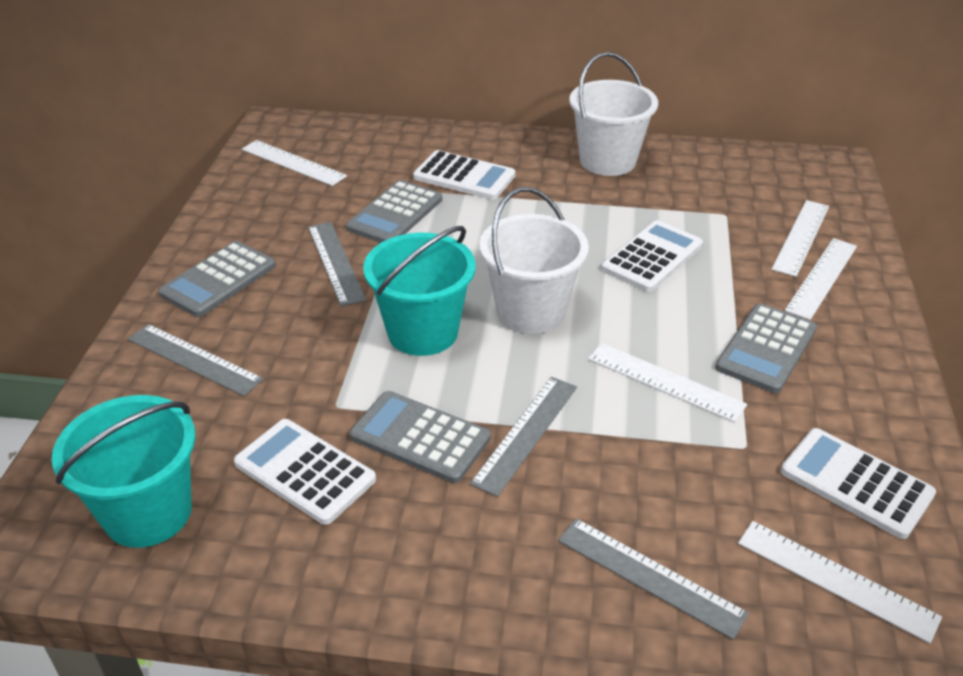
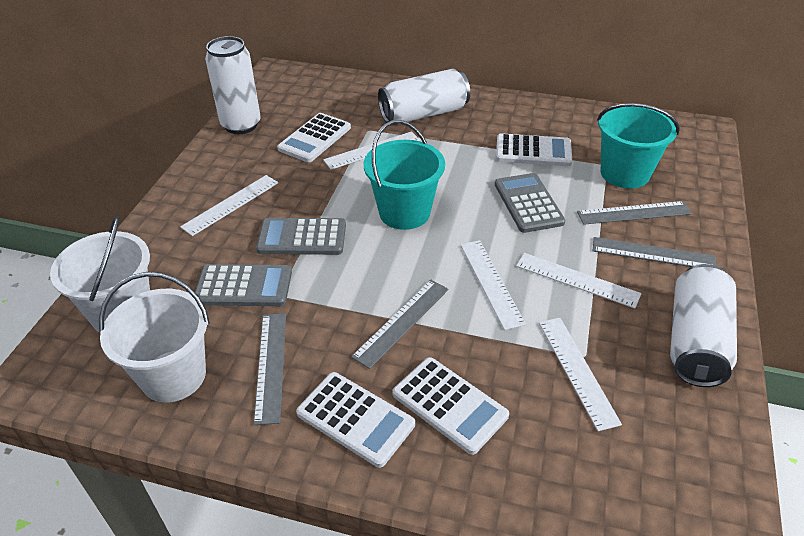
grey calculator: [158,241,276,317] [346,180,442,243] [350,391,491,483] [715,303,817,393] = 4 -> [195,264,292,306] [256,218,346,255] [495,173,565,233] = 3
white can: none = 0 -> [205,36,261,134] [378,69,470,124] [670,264,737,387] = 3

